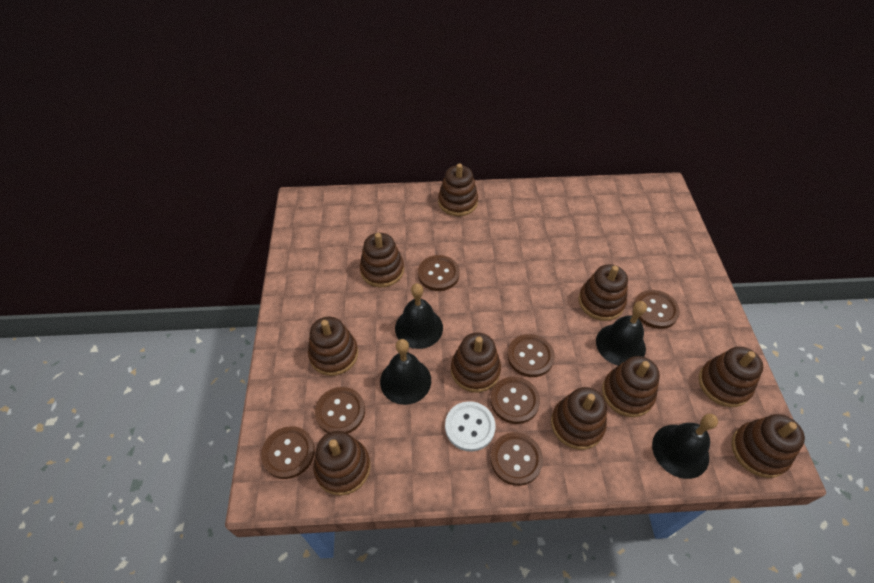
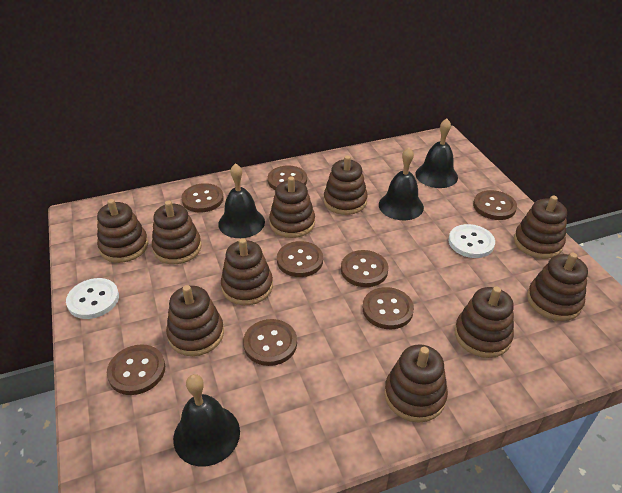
brown button: [261,426,315,479] [315,387,365,434] [418,255,459,291] [490,376,540,424] [490,432,543,486] [507,334,555,377] [633,290,680,329] = 7 -> [107,344,165,395] [181,183,224,213] [243,319,297,366] [268,165,307,190] [277,241,323,277] [341,250,388,287] [363,287,414,329] [473,190,517,220] = 8
white button: [445,401,495,452] = 1 -> [66,278,119,319] [449,224,495,258] = 2

